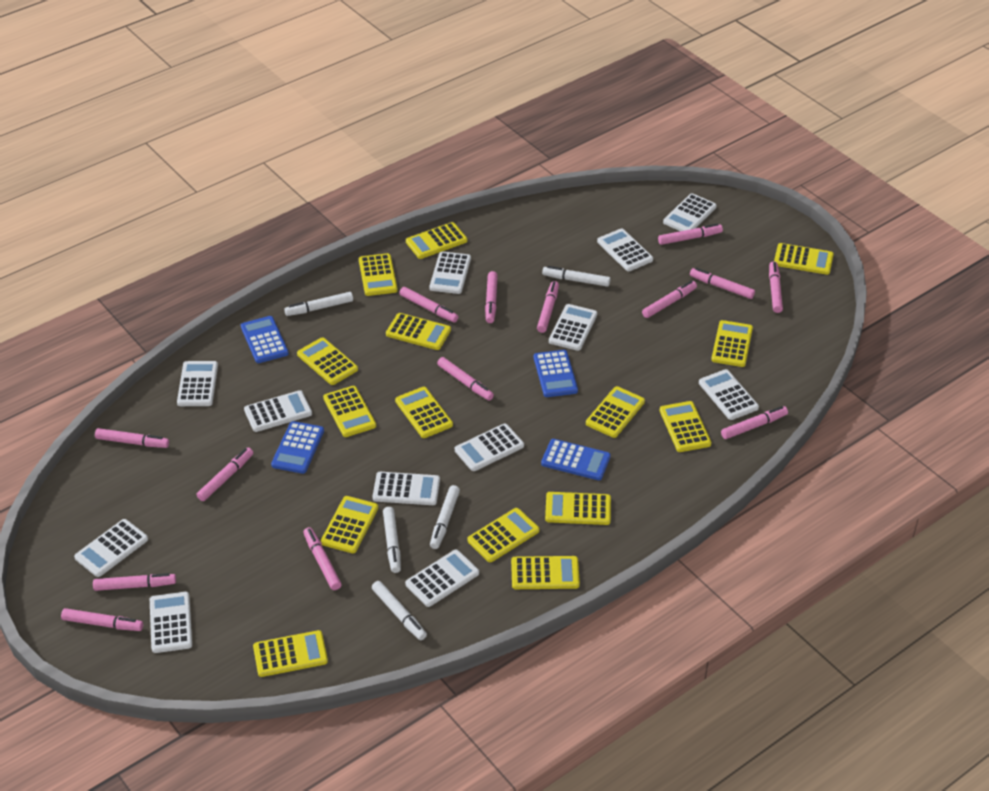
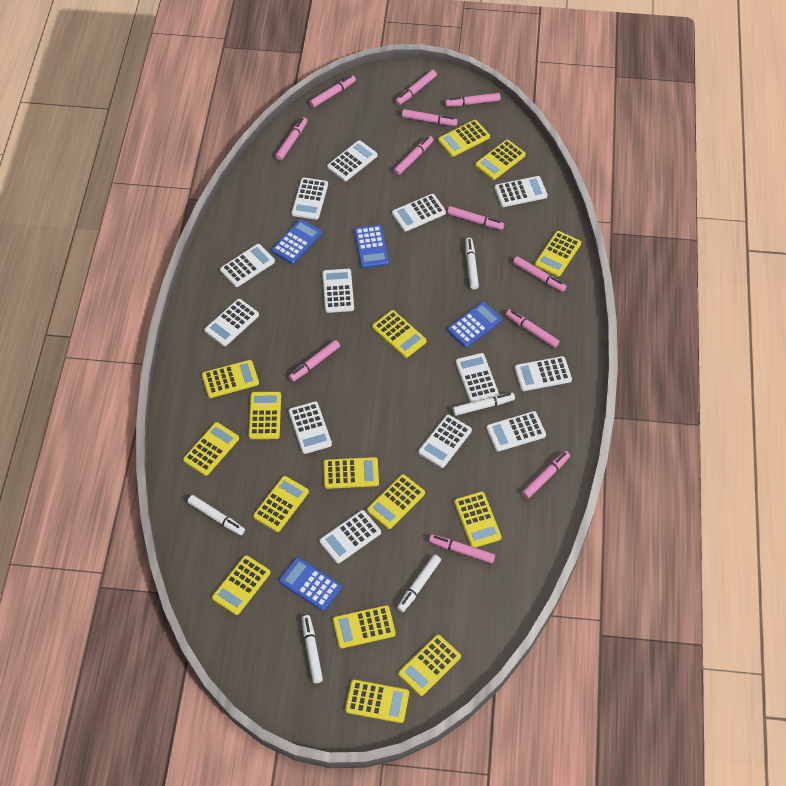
pink marker: [61,608,143,631] [93,573,176,591] [95,428,169,448] [197,447,253,501] [303,527,342,590] [399,287,458,322] [437,357,494,401] [485,271,498,323] [537,281,559,333] [642,281,697,318] [658,223,723,245] [690,268,755,299] [721,406,788,439] [769,261,783,313] = 14 -> [275,117,307,160] [289,340,340,382] [309,75,356,108] [394,136,433,175] [396,70,437,105] [402,109,458,126] [429,534,495,563] [445,93,501,107] [447,206,504,230] [506,309,560,348] [513,256,567,292] [522,451,570,499] = 12
white calculator: [74,519,148,577] [150,592,192,653] [177,361,218,406] [244,390,312,432] [373,472,440,505] [405,550,479,607] [429,251,471,294] [455,424,524,471] [549,304,597,351] [597,228,653,271] [663,193,717,231] [699,369,759,420] = 12 -> [204,299,259,346] [220,244,275,287] [289,401,332,454] [292,178,328,220] [320,510,381,563] [322,269,354,313] [327,140,378,181] [392,194,446,232] [418,415,472,468] [456,353,499,402] [487,411,546,452] [495,176,547,207] [515,356,572,391] = 13

